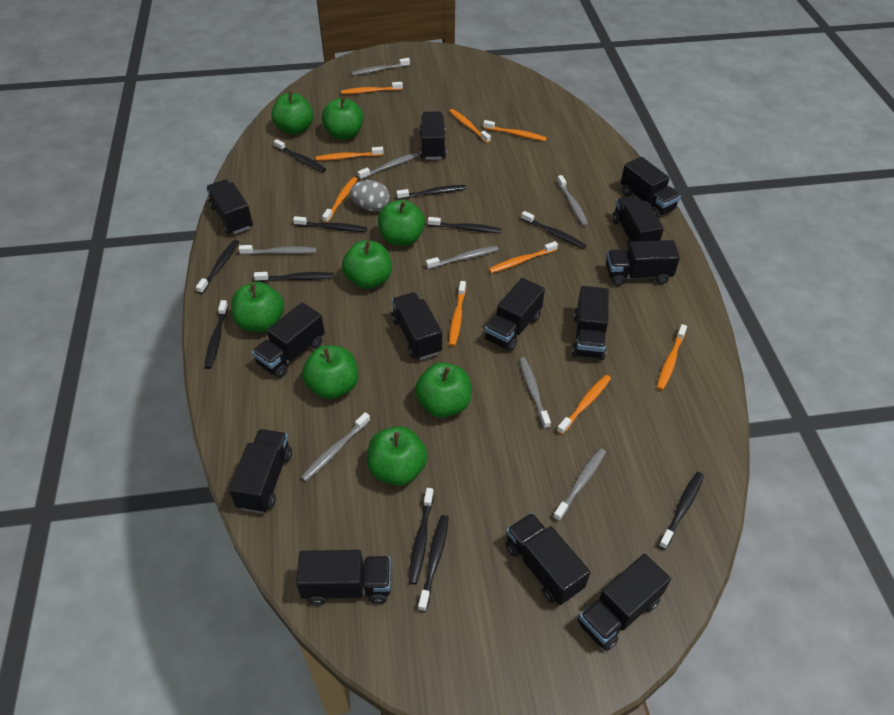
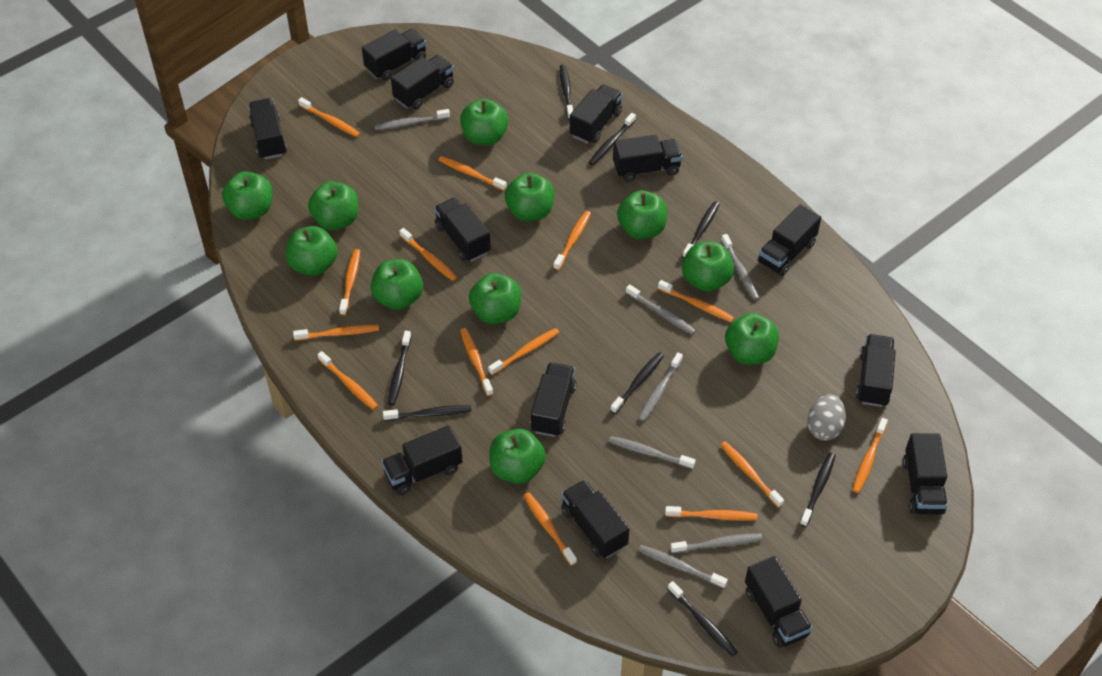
black toothbrush: [196,240,239,294] [205,300,228,369] [254,272,334,282] [274,139,326,172] [293,216,367,232] [396,185,466,200] [409,488,434,585] [418,515,449,612] [428,217,501,233] [521,211,586,249] [658,472,704,550] = 11 -> [383,405,471,421] [388,331,411,406] [560,65,573,120] [588,113,636,165] [610,352,664,414] [668,581,737,657] [682,201,719,258] [800,453,836,527] = 8
green apple: [231,282,284,332] [271,92,313,135] [302,345,358,399] [322,97,363,140] [342,241,392,289] [367,426,428,486] [378,200,425,246] [415,363,471,418] = 8 -> [222,171,273,220] [286,226,338,276] [308,181,358,230] [371,259,423,310] [460,99,508,145] [469,273,521,324] [489,429,546,484] [505,173,555,221] [617,190,667,239] [682,242,734,292] [725,313,779,365] = 11
grey toothbrush: [239,245,317,255] [301,412,371,482] [352,58,410,75] [358,152,419,180] [426,246,499,269] [519,357,551,429] [553,448,606,521] [557,175,588,226] = 8 -> [374,109,450,130] [608,436,696,469] [626,284,696,335] [638,352,683,422] [638,545,728,588] [670,533,762,553] [721,234,759,300] = 7
orange toothbrush: [316,147,384,161] [322,177,357,223] [341,82,403,94] [449,109,491,143] [449,281,466,346] [483,120,547,141] [489,241,558,273] [557,375,611,435] [657,324,687,390] = 9 -> [293,325,379,341] [298,97,360,137] [318,351,378,410] [339,249,360,315] [399,228,457,281] [439,156,507,191] [460,328,493,396] [488,328,559,375] [524,493,577,566] [553,211,591,270] [658,280,734,322] [665,506,757,520] [720,441,784,508] [852,418,888,493] = 14

